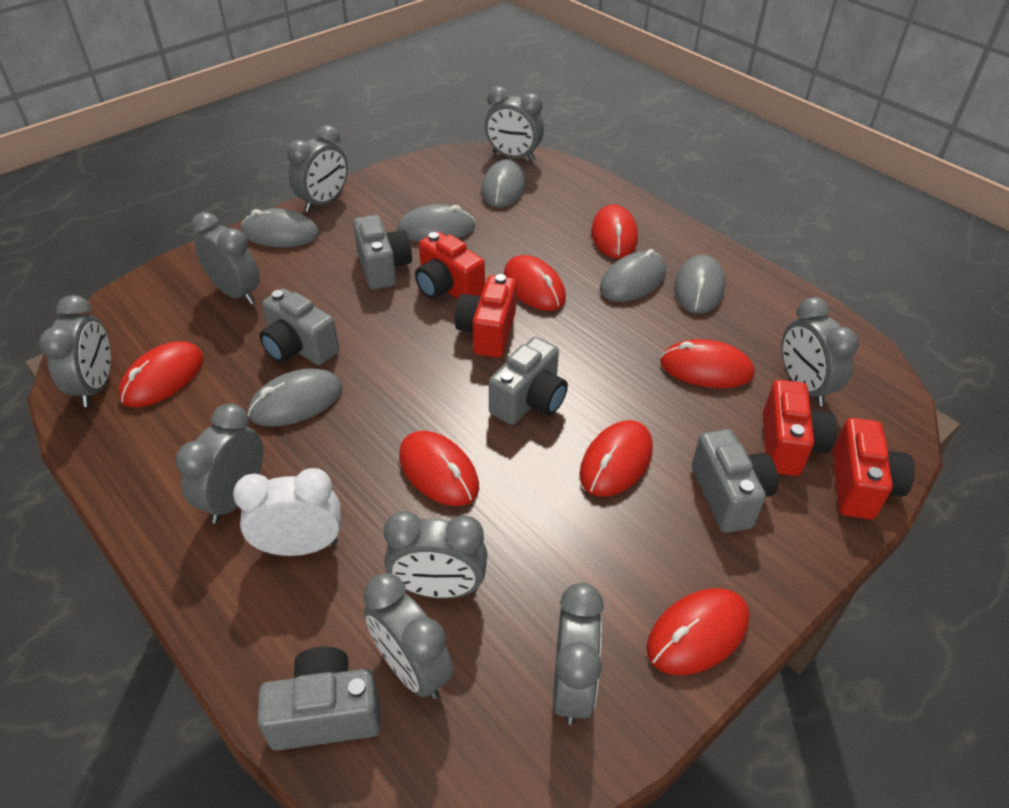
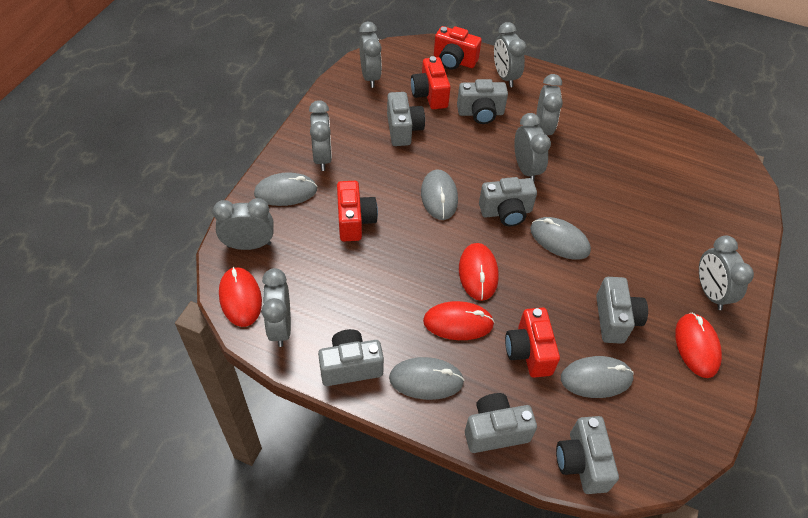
grey camera: [257,647,381,750] [260,288,339,365] [353,215,412,290] [489,337,568,425] [692,429,778,533] = 5 -> [318,329,384,386] [387,92,425,146] [457,79,508,124] [465,393,537,453] [479,177,537,226] [556,416,619,494] [596,277,648,344] = 7
grey clock: [39,295,111,407] [176,403,263,523] [191,212,260,305] [287,125,348,212] [363,573,454,699] [384,511,487,599] [485,86,544,161] [553,583,604,725] [782,297,859,406] = 9 -> [213,198,273,250] [262,268,291,347] [309,100,332,171] [359,21,382,88] [494,22,527,87] [514,113,551,182] [536,74,563,135] [699,236,754,310] = 8
grey mouse: [241,208,319,247] [248,368,343,427] [397,204,475,242] [481,159,526,207] [600,249,666,302] [674,255,725,314] = 6 -> [254,172,317,206] [389,357,464,400] [421,169,458,220] [530,217,591,260] [561,356,634,398] = 5
red mouse: [118,342,204,407] [399,431,479,506] [504,255,566,311] [579,420,653,497] [591,204,638,259] [647,588,749,675] [660,339,754,388] = 7 -> [219,267,262,327] [423,301,494,340] [459,243,499,301] [675,313,722,378] = 4
white clock: [233,468,341,556] = 1 -> none = 0

